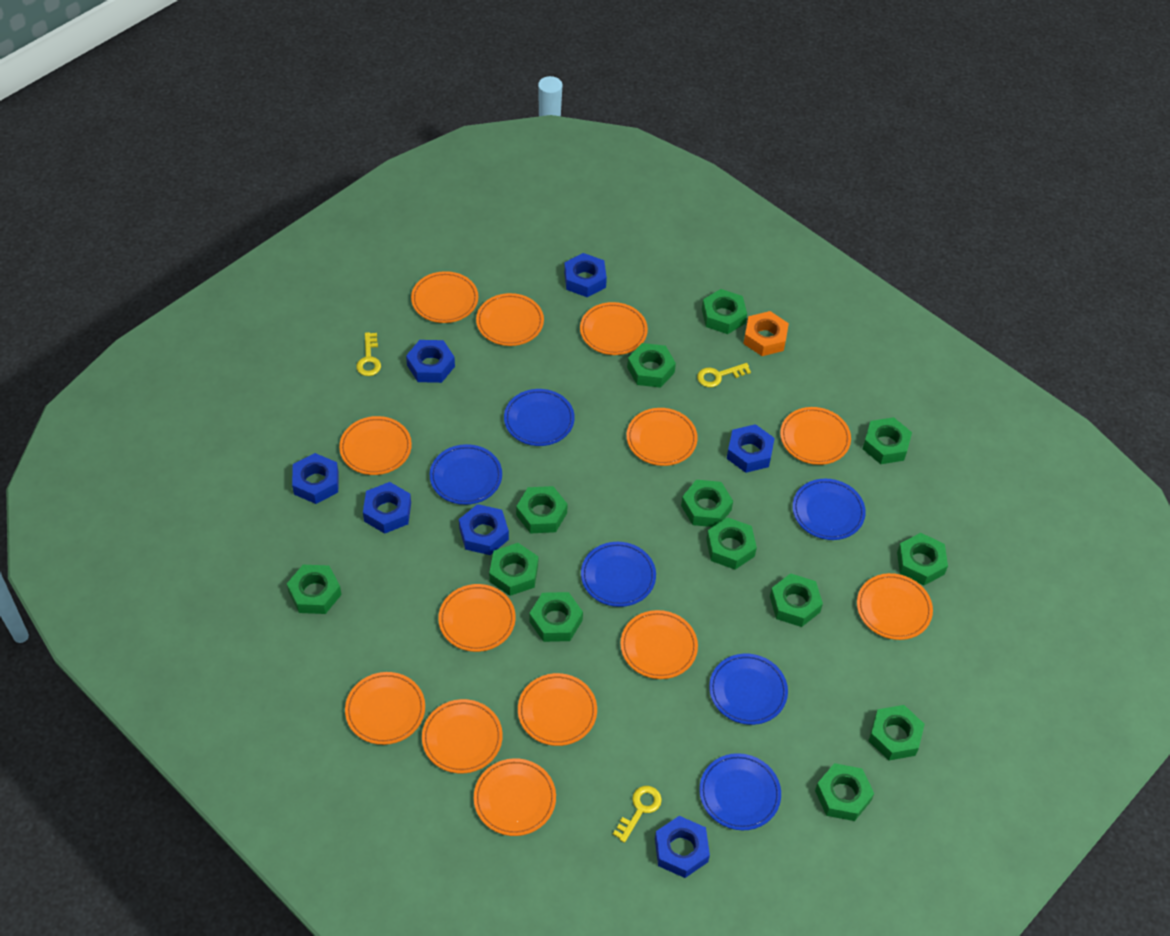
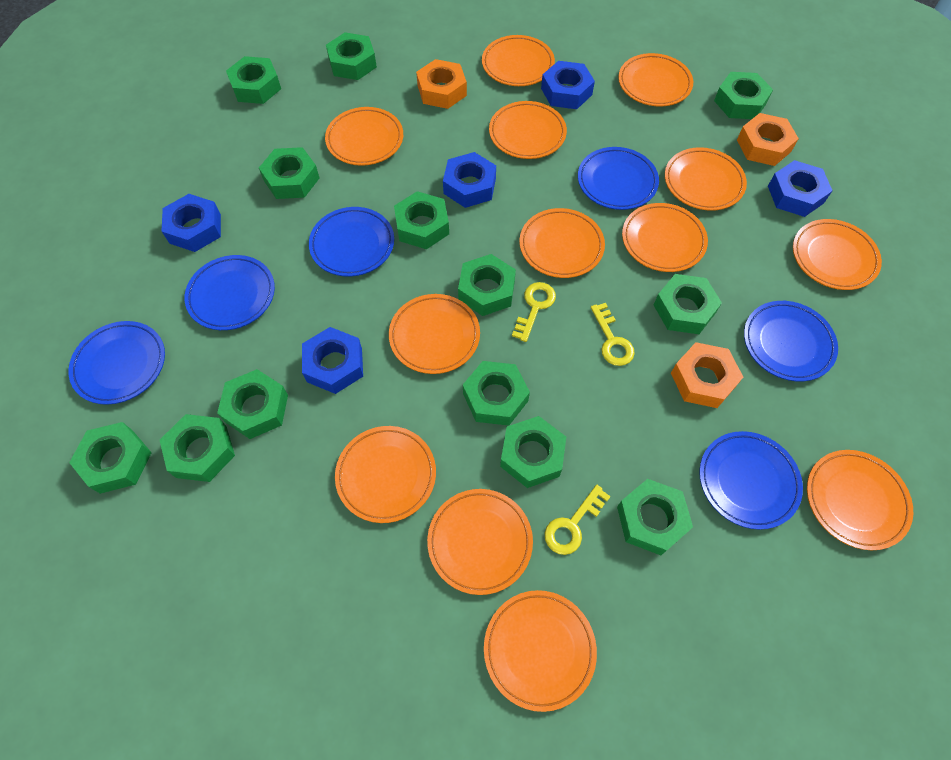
blue nut: [292,453,339,504] [363,482,411,534] [406,340,455,383] [459,504,509,555] [564,253,607,297] [655,816,710,878] [727,424,775,473] = 7 -> [161,194,221,252] [302,327,363,394] [443,152,496,208] [541,61,595,109] [768,160,833,217] = 5
orange nut: [743,311,789,356] = 1 -> [416,59,467,109] [671,342,743,408] [737,113,799,166] = 3

